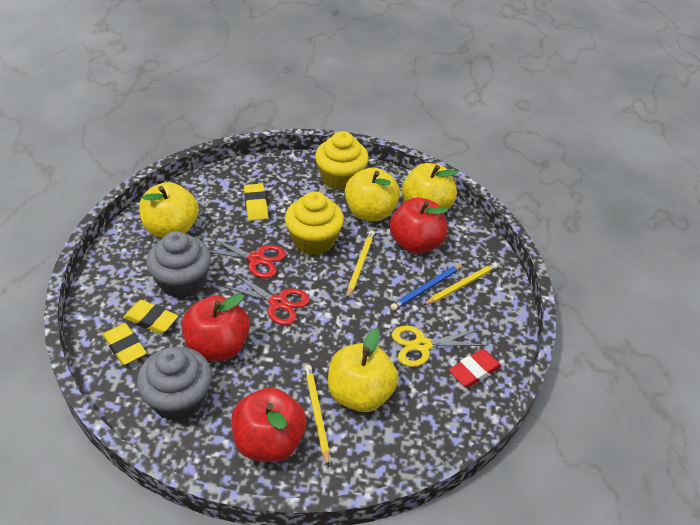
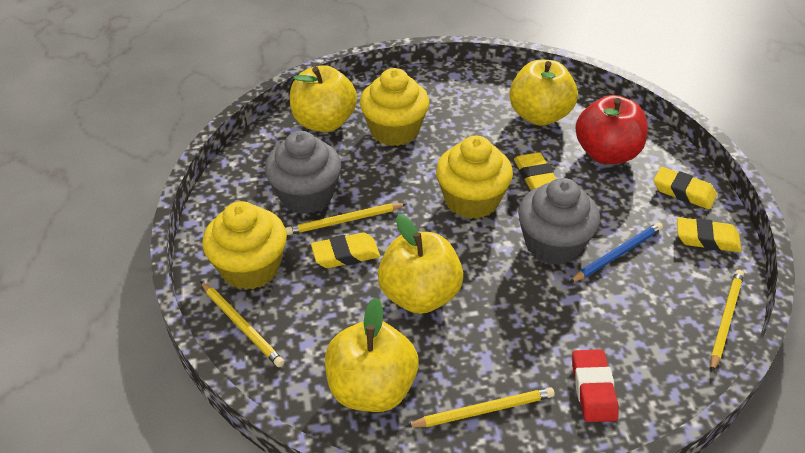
red apple: [181,294,250,361] [231,387,306,462] [389,198,448,254] = 3 -> [575,95,648,164] = 1
red scissors: [209,237,286,278] [222,272,310,325] = 2 -> none = 0
yellow cupcake: [285,191,344,255] [315,131,369,191] = 2 -> [202,201,287,290] [360,68,429,146] [436,136,513,219] = 3
yellow eraser: [103,323,147,365] [123,300,178,334] [244,184,268,221] = 3 -> [311,232,380,268] [514,152,556,191] [654,167,717,210] [677,217,741,252] = 4
yellow pencil: [305,365,330,467] [347,231,375,299] [423,262,498,305] = 3 -> [200,281,284,367] [285,203,406,235] [406,387,555,427] [711,270,744,372] = 4
yellow scissors: [392,326,486,367] = 1 -> none = 0

